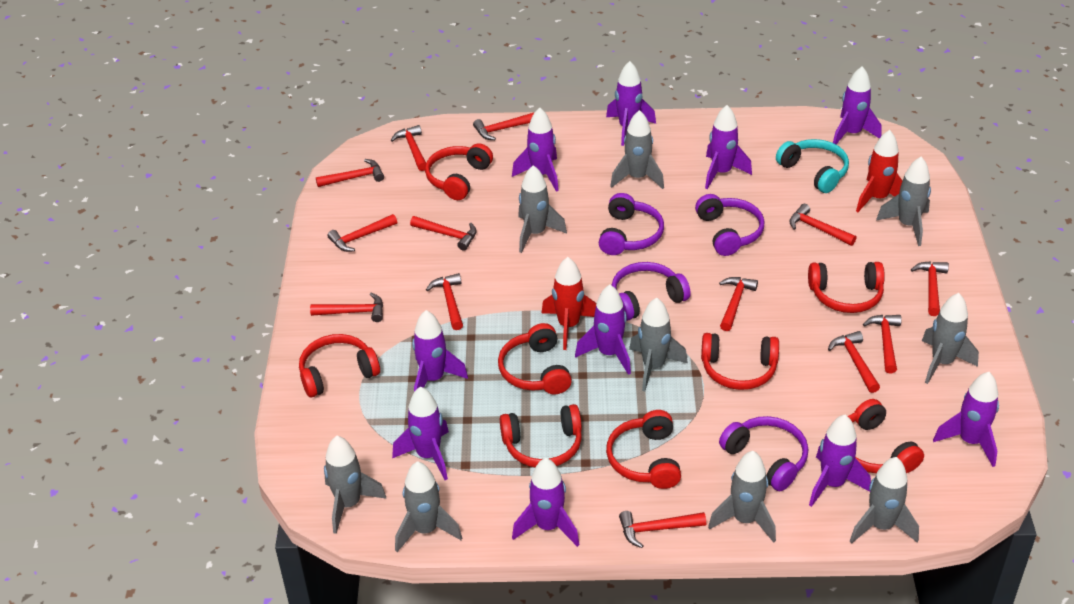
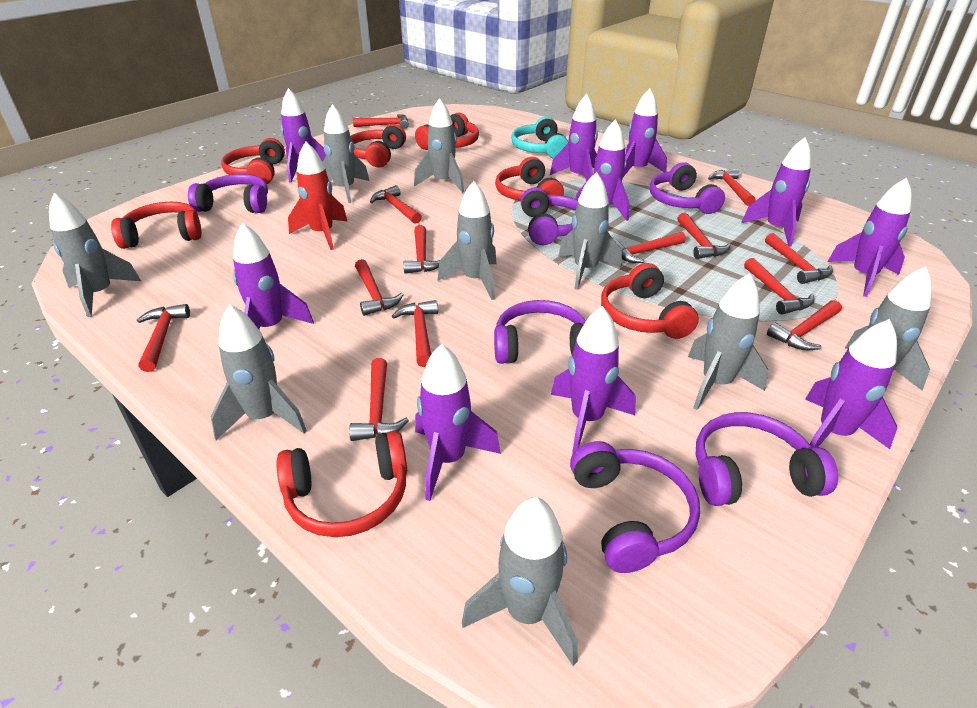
purple headphones: [599,193,664,255] [612,262,691,321] [695,194,764,256] [719,416,808,491] = 4 -> [188,174,268,213] [494,300,586,364] [520,187,578,245] [570,441,700,573] [650,162,725,214] [696,412,838,506] = 6
red headphones: [299,334,380,397] [425,143,493,200] [498,323,572,395] [500,404,582,468] [606,410,681,489] [701,333,779,390] [808,262,885,313] [848,399,924,473] = 8 -> [111,202,202,249] [221,138,285,184] [276,431,407,537] [351,124,406,167] [415,112,479,150] [495,157,564,207] [601,263,699,339] = 7
red rocket: [542,257,596,350] [856,130,902,212] = 2 -> [288,142,348,250] = 1

